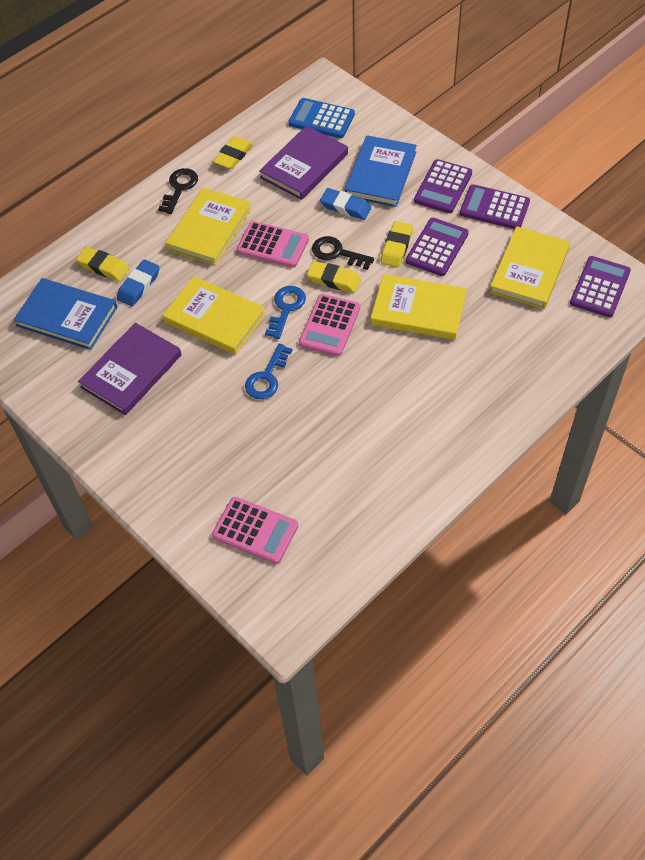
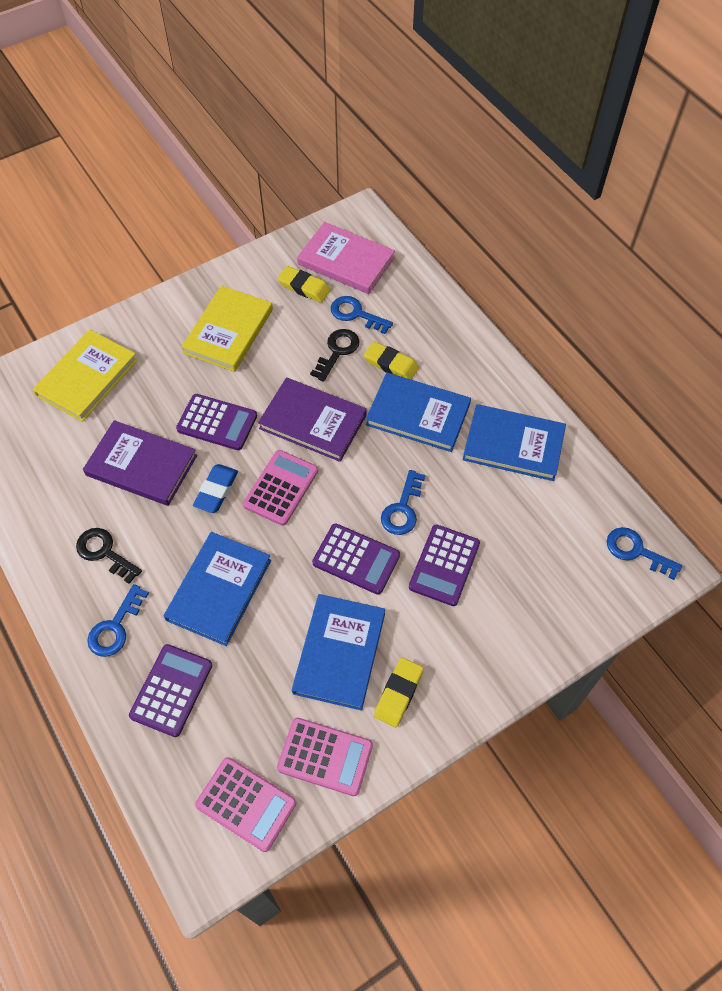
blue book: [14,278,118,350] [345,135,417,207] = 2 -> [164,532,271,646] [292,594,385,710] [366,373,471,452] [463,404,566,481] = 4
blue calculator: [288,98,355,138] = 1 -> none = 0
blue eraser: [117,259,160,306] [320,188,372,220] = 2 -> [193,464,238,513] = 1
blue key: [245,343,293,399] [265,286,306,339] = 2 -> [87,584,149,657] [331,296,393,334] [381,470,425,535] [607,527,682,580] = 4
pink book: none = 0 -> [297,222,395,294] = 1
yellow book: [162,276,266,355] [166,188,251,266] [371,274,467,340] [490,226,570,309] = 4 -> [33,330,138,422] [181,286,273,372] = 2
yellow eraser: [76,247,129,281] [213,136,253,169] [307,261,361,293] [381,221,413,267] = 4 -> [278,266,331,303] [364,341,419,380] [374,658,424,727] = 3

